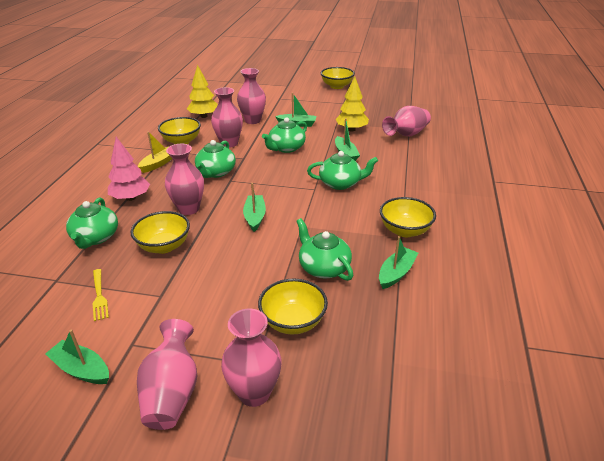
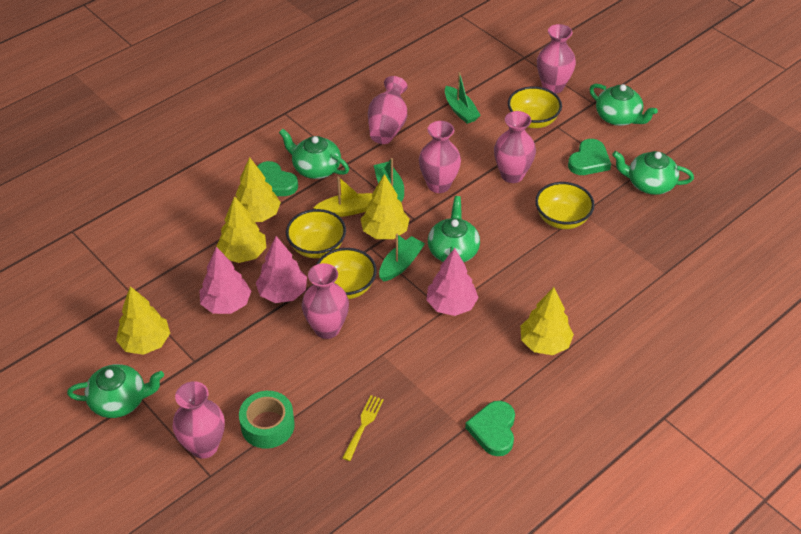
green boat: [45,329,109,384] [243,183,266,232] [275,93,316,127] [335,118,360,161] [379,236,418,289] = 5 -> [374,158,404,202] [379,234,425,281] [445,72,481,124] = 3
green heart: none = 0 -> [257,161,298,196] [465,401,515,456] [568,139,611,175] = 3
green tape: none = 0 -> [239,391,295,449] = 1
pink tree: [108,137,150,201] = 1 -> [199,247,251,314] [256,236,307,303] [427,248,479,316] = 3
yellow bowl: [130,211,190,254] [158,117,201,144] [258,279,328,334] [321,67,355,89] [380,197,436,237] = 5 -> [286,209,346,258] [316,248,377,299] [508,86,562,128] [535,182,595,229] = 4
yellow tree: [187,65,218,118] [336,77,369,131] = 2 -> [116,286,170,355] [216,196,266,263] [235,157,281,222] [361,174,409,239] [521,287,574,355] = 5

